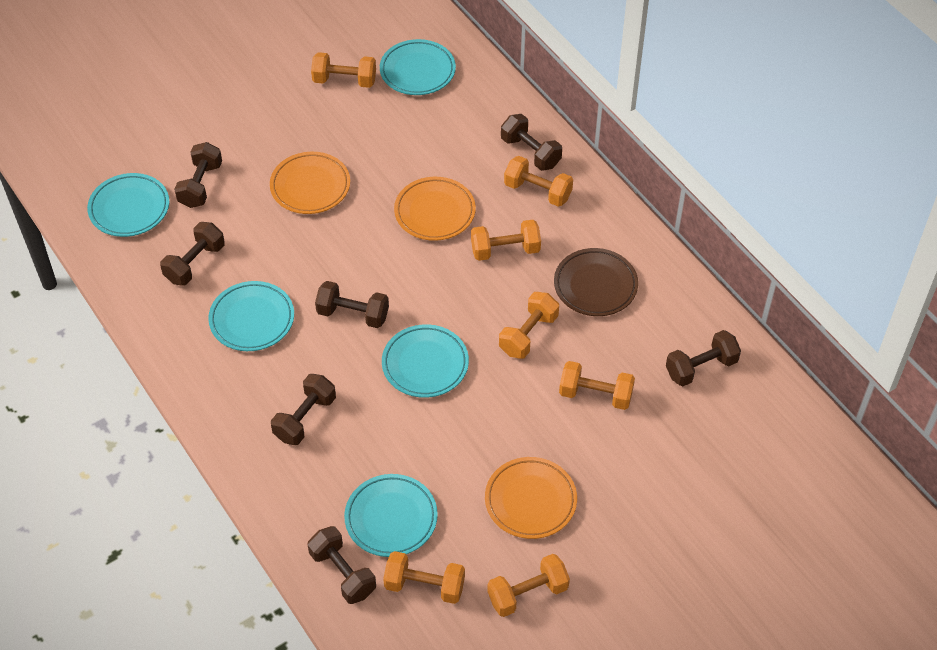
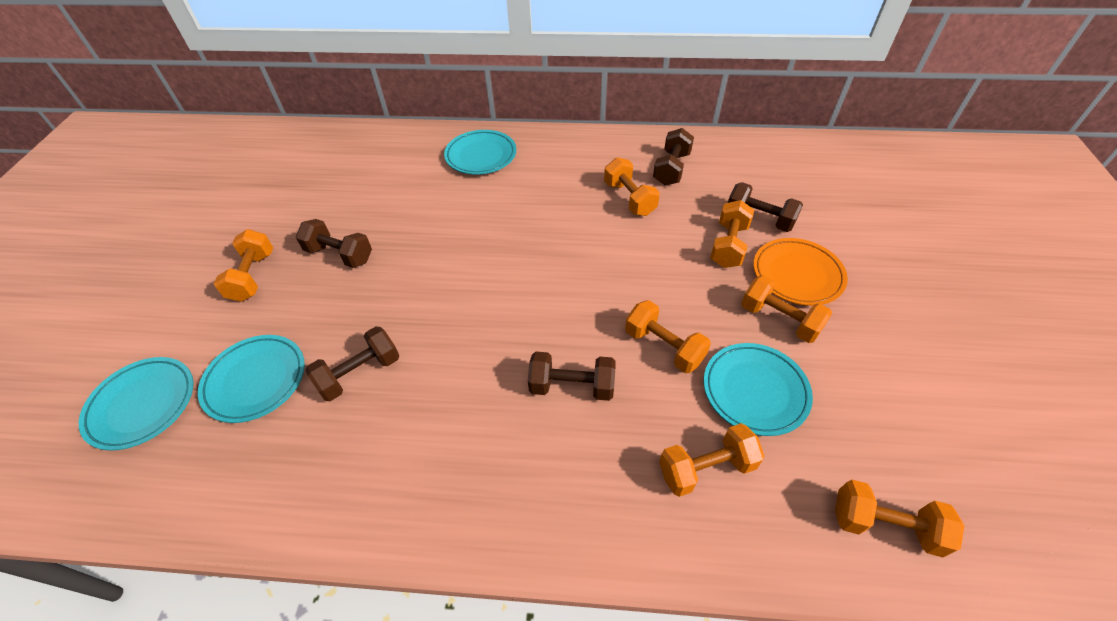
brown dumbbell: [160,222,225,286] [174,142,222,208] [271,374,336,445] [308,526,376,604] [315,281,389,328] [501,114,562,171] [666,330,741,386] = 7 -> [296,219,372,268] [305,326,399,401] [528,352,616,401] [653,128,694,186] [728,182,803,232] = 5
brown plate: [554,248,638,316] = 1 -> none = 0
orange plate: [270,152,350,214] [394,177,476,241] [485,457,577,539] = 3 -> [753,238,848,306] = 1
turquoise plate: [87,173,169,237] [208,281,294,351] [344,474,438,557] [380,39,456,95] [382,324,469,398] = 5 -> [79,357,193,451] [198,335,305,423] [444,130,517,175] [704,343,813,436] = 4

